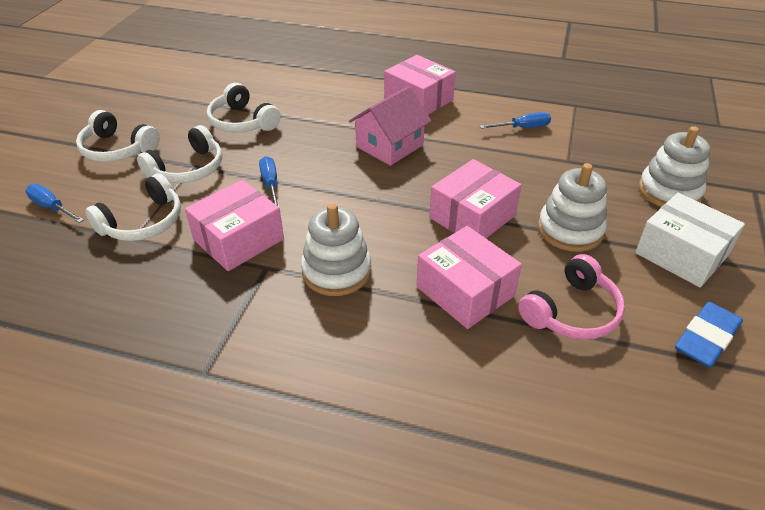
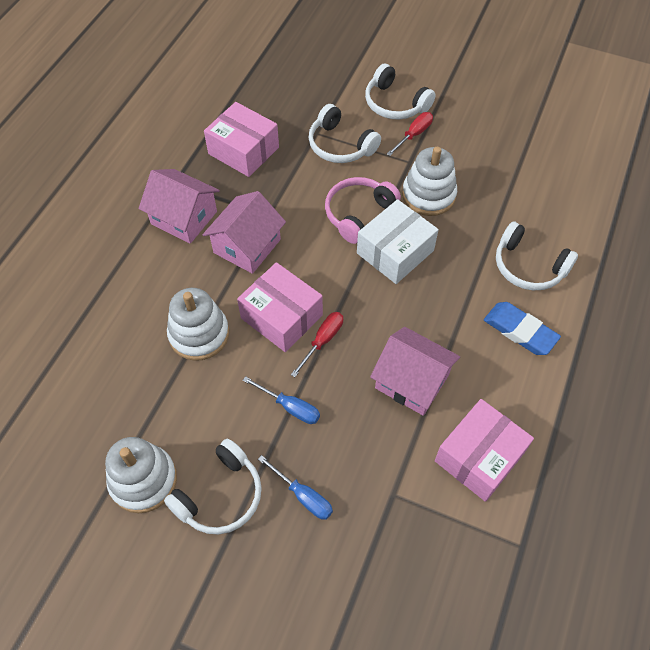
blue screwdriver: [25,184,84,223] [259,156,279,207] [480,112,551,129] = 3 -> [243,376,320,424] [258,455,333,520] = 2
pink box: [185,180,284,271] [384,55,456,115] [416,226,522,329] [429,159,522,238] = 4 -> [204,102,279,177] [237,262,323,352] [435,399,534,502] = 3
pink house: [349,86,431,166] = 1 -> [139,169,220,244] [203,191,286,274] [370,327,460,416] = 3
red screwdriver: none = 0 -> [291,312,343,377] [387,112,433,156] = 2

